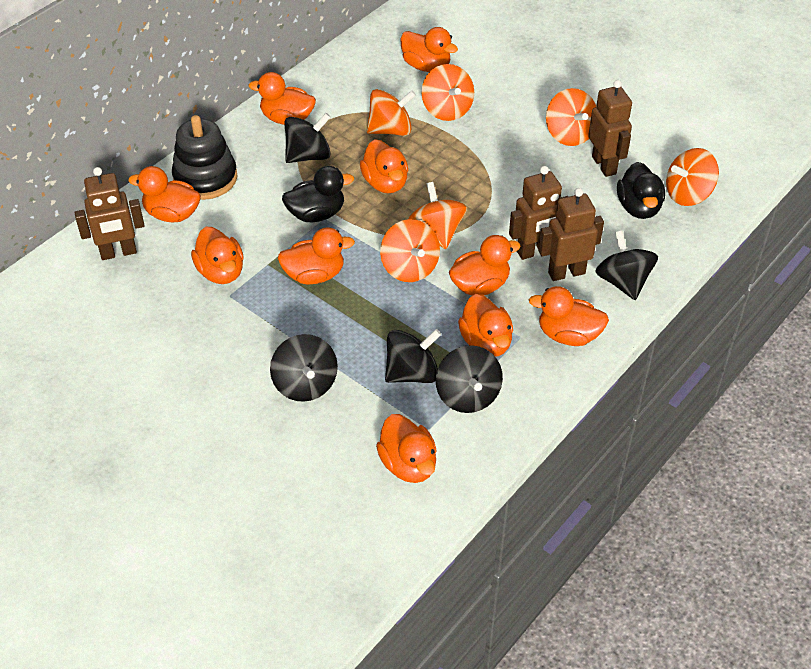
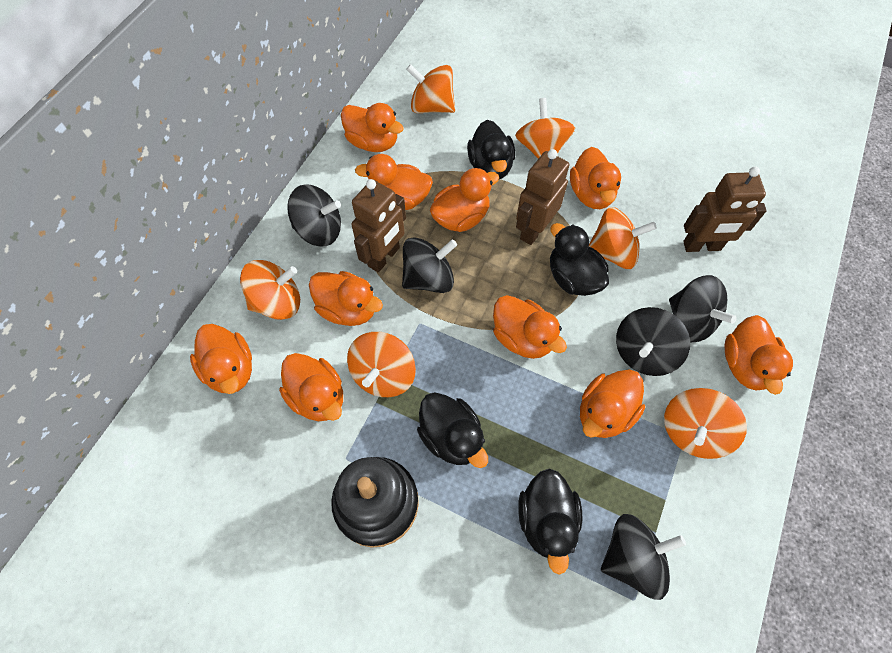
black duck: [282,166,354,223] [617,162,665,219] = 2 -> [417,392,488,468] [467,120,515,179] [518,469,582,575] [550,223,609,296] = 4
brown robot: [75,167,145,260] [509,166,569,260] [538,188,604,281] [588,80,632,177] = 4 -> [351,179,406,273] [516,149,569,245] [683,167,767,252] = 3

